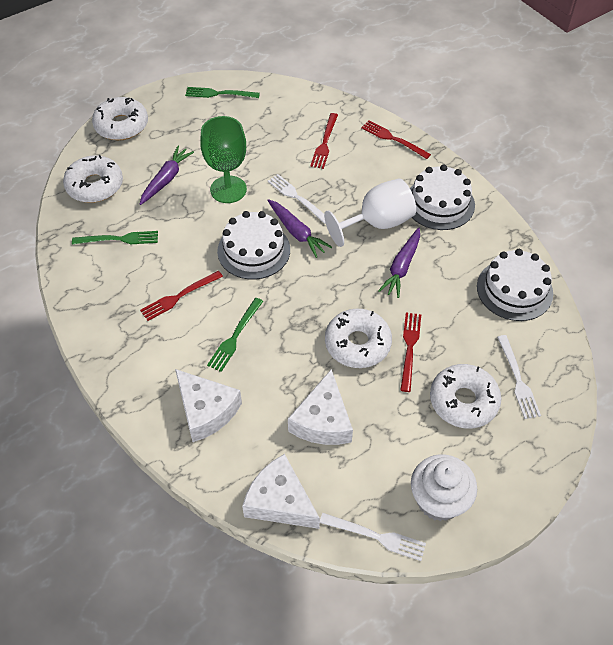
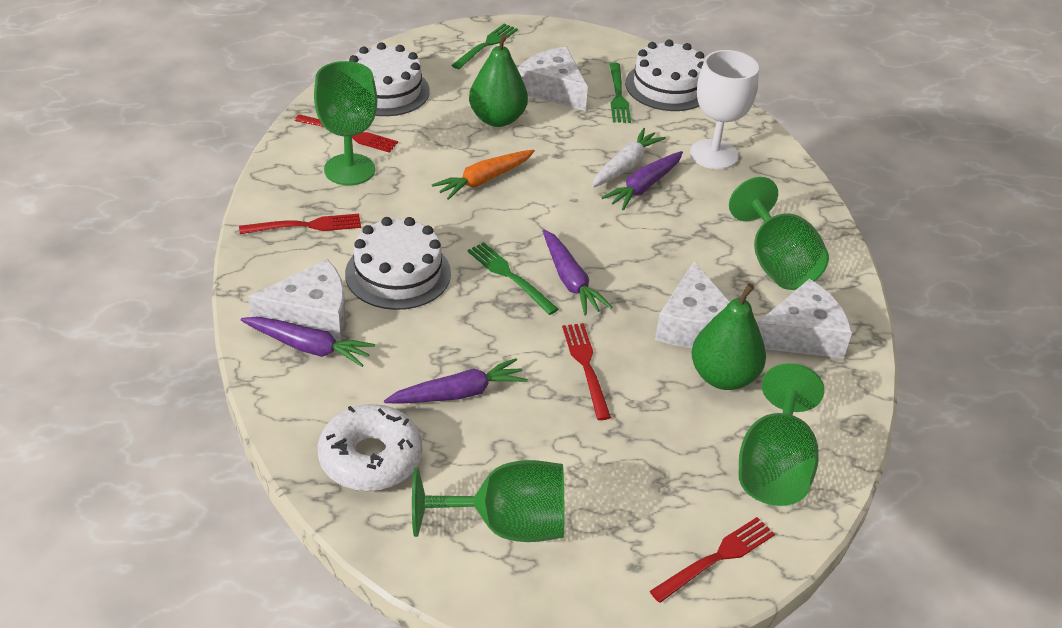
green goblet: [200,116,247,203] = 1 -> [314,61,377,186] [412,460,564,542] [729,177,829,290] [739,363,824,506] = 4
green pear: none = 0 -> [469,33,528,127] [691,283,766,390] = 2
orange carrot: none = 0 -> [432,150,535,200] = 1
purple carrot: [140,146,194,205] [267,199,332,258] [378,228,420,298] = 3 -> [241,317,375,367] [384,358,528,404] [543,229,612,315] [601,151,683,210] = 4
white carrot: none = 0 -> [592,128,666,188] = 1
white cheese: [175,369,242,442] [242,454,320,529] [288,369,353,445] = 3 -> [248,259,346,341] [517,47,588,111] [655,261,729,348] [757,279,852,358] = 4
white cupcake: [411,454,477,521] = 1 -> none = 0
white donut: [63,155,123,203] [92,97,148,140] [325,309,392,368] [430,364,501,429] = 4 -> [318,404,422,491] = 1
white fork: [268,174,326,224] [320,513,426,561] [497,335,541,419] = 3 -> none = 0

